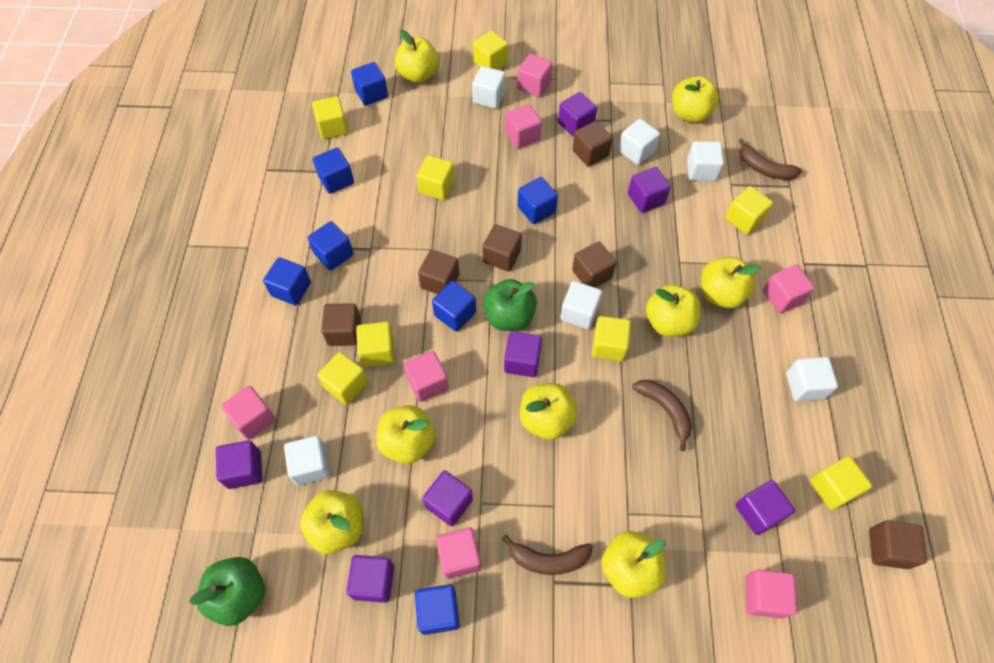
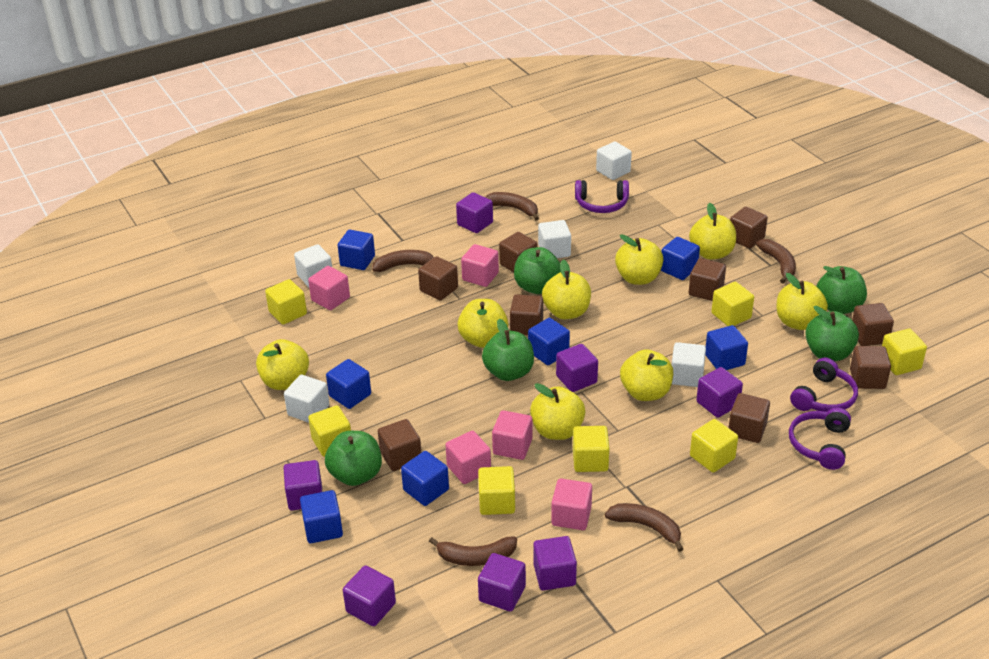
brown banana: [502,535,593,575] [632,380,692,451] [739,138,802,180] = 3 -> [372,250,434,272] [429,536,517,566] [485,192,539,220] [605,503,683,552] [756,239,796,283] = 5
brown cube: [321,303,361,346] [418,250,459,294] [482,224,522,272] [572,121,613,167] [572,241,616,288] [869,521,927,569] = 6 -> [378,419,421,471] [418,256,458,301] [499,232,537,272] [510,294,543,336] [689,258,726,301] [728,393,770,443] [730,207,768,249] [850,346,891,389] [852,303,894,346] = 9
green apple: [189,557,265,626] [483,279,537,331] = 2 -> [325,431,382,486] [482,319,534,381] [514,247,561,294] [805,306,859,361] [816,266,867,314] = 5
pink cube: [221,386,276,440] [404,351,449,402] [436,527,481,579] [505,104,542,149] [517,54,553,97] [745,569,797,618] [763,265,815,313] = 7 -> [308,266,350,310] [445,431,491,484] [461,244,499,287] [492,410,532,460] [551,478,592,530] = 5
purple headphones: none = 0 -> [575,180,629,213] [789,408,851,470] [790,357,858,412] = 3
white cube: [284,436,331,486] [472,66,506,109] [560,281,602,329] [618,119,660,165] [687,141,724,181] [786,357,838,401] = 6 -> [284,375,329,423] [294,244,332,287] [538,220,571,258] [596,142,632,180] [672,342,706,387] = 5
yellow cube: [312,96,348,139] [317,352,368,405] [356,322,395,367] [417,155,455,200] [473,31,508,70] [592,316,631,362] [725,186,773,234] [810,456,872,510] = 8 -> [265,279,307,325] [308,405,351,457] [478,466,515,515] [573,426,610,472] [690,419,738,473] [711,282,754,326] [882,329,927,375] = 7

